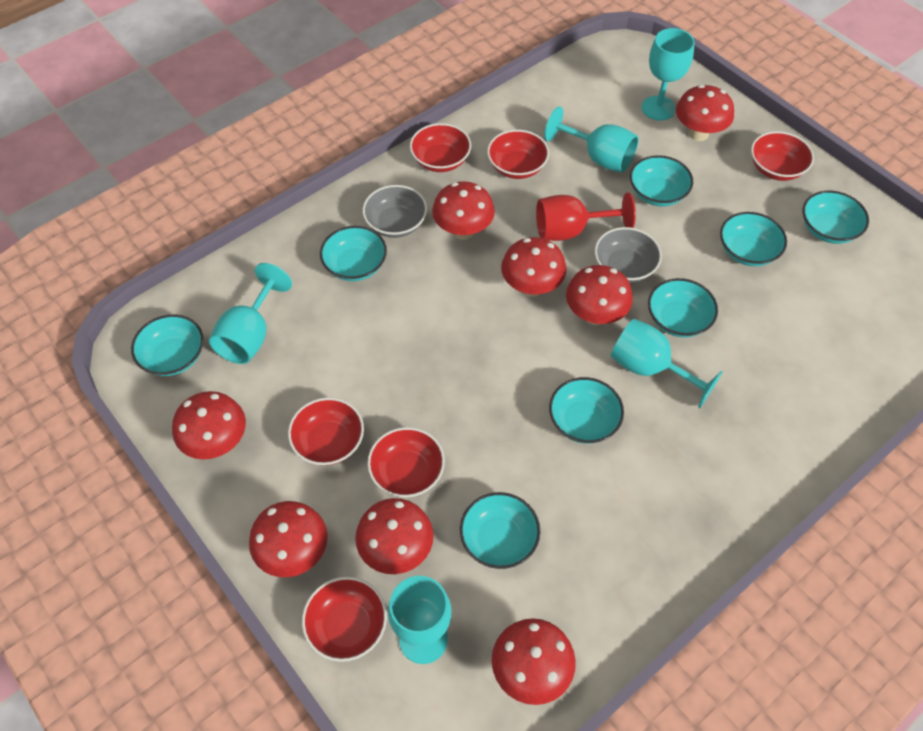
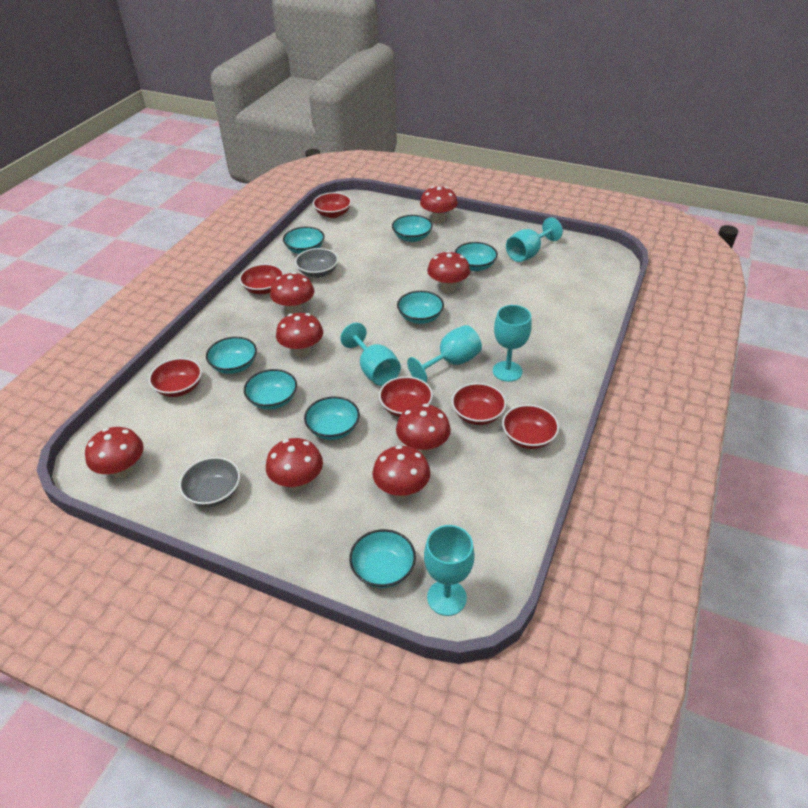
red goblet: [536,192,636,241] = 1 -> none = 0

